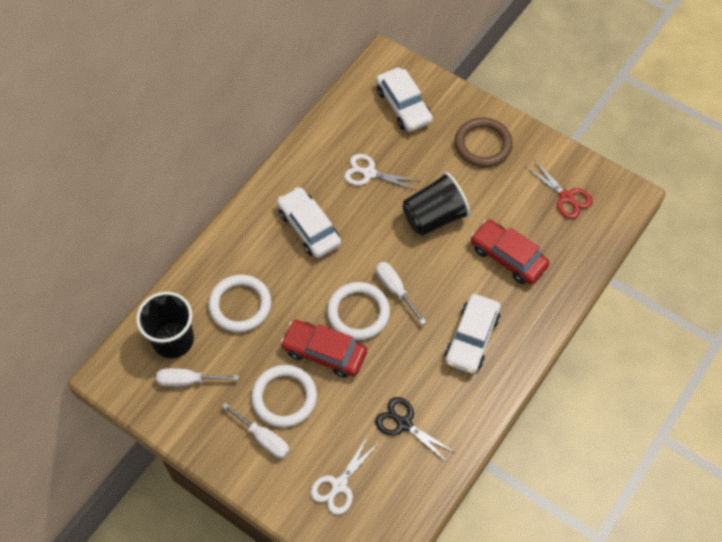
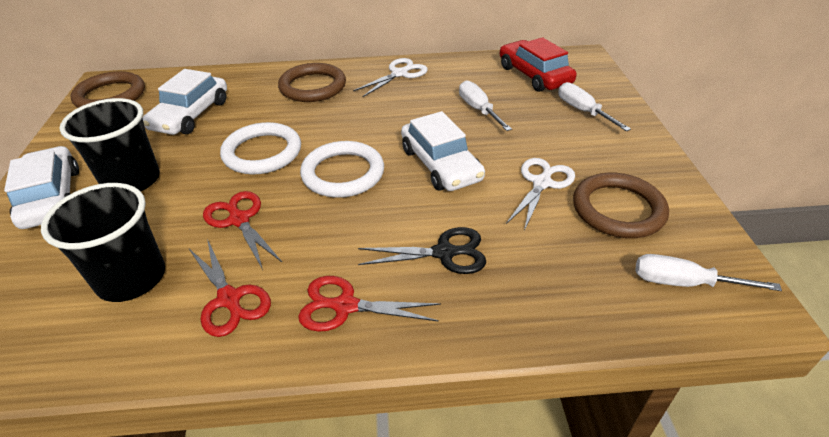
brown ring: [455,117,513,167] = 1 -> [71,71,145,108] [278,63,346,102] [573,173,669,238] = 3
red car: [281,320,367,378] [471,219,550,284] = 2 -> [499,37,576,92] = 1
red scissors: [526,160,593,219] = 1 -> [189,239,271,337] [203,191,282,270] [298,276,441,332] = 3
white ring: [208,274,271,332] [251,365,317,427] [327,282,390,340] = 3 -> [220,122,301,174] [300,141,384,198] = 2

